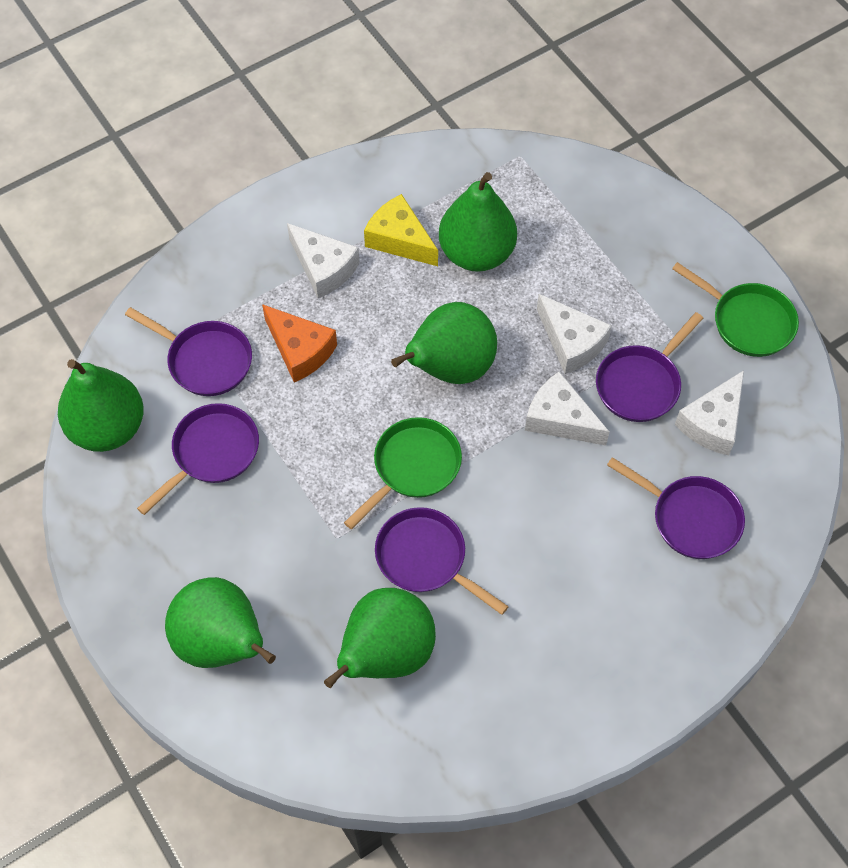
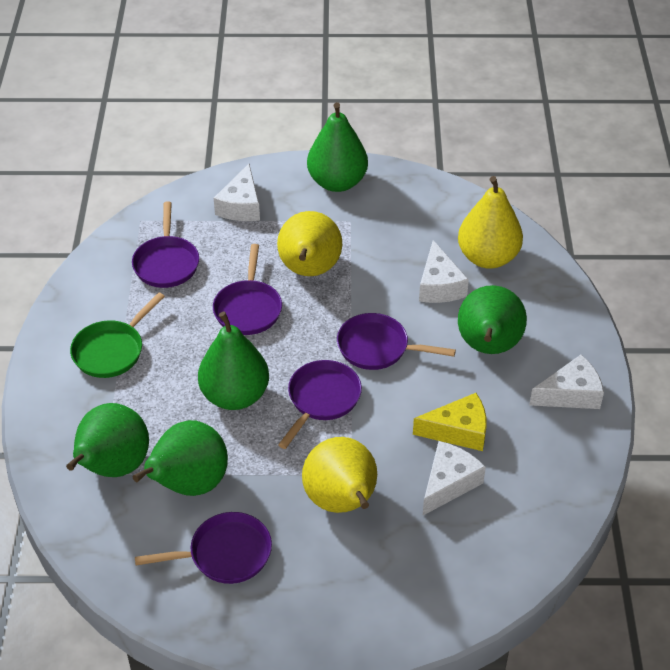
green pan: [344,417,462,529] [672,262,799,357] = 2 -> [70,293,165,378] = 1
orange cheese: [262,304,337,383] = 1 -> none = 0
yellow pear: none = 0 -> [277,211,342,276] [302,437,377,513] [458,176,523,269] = 3

